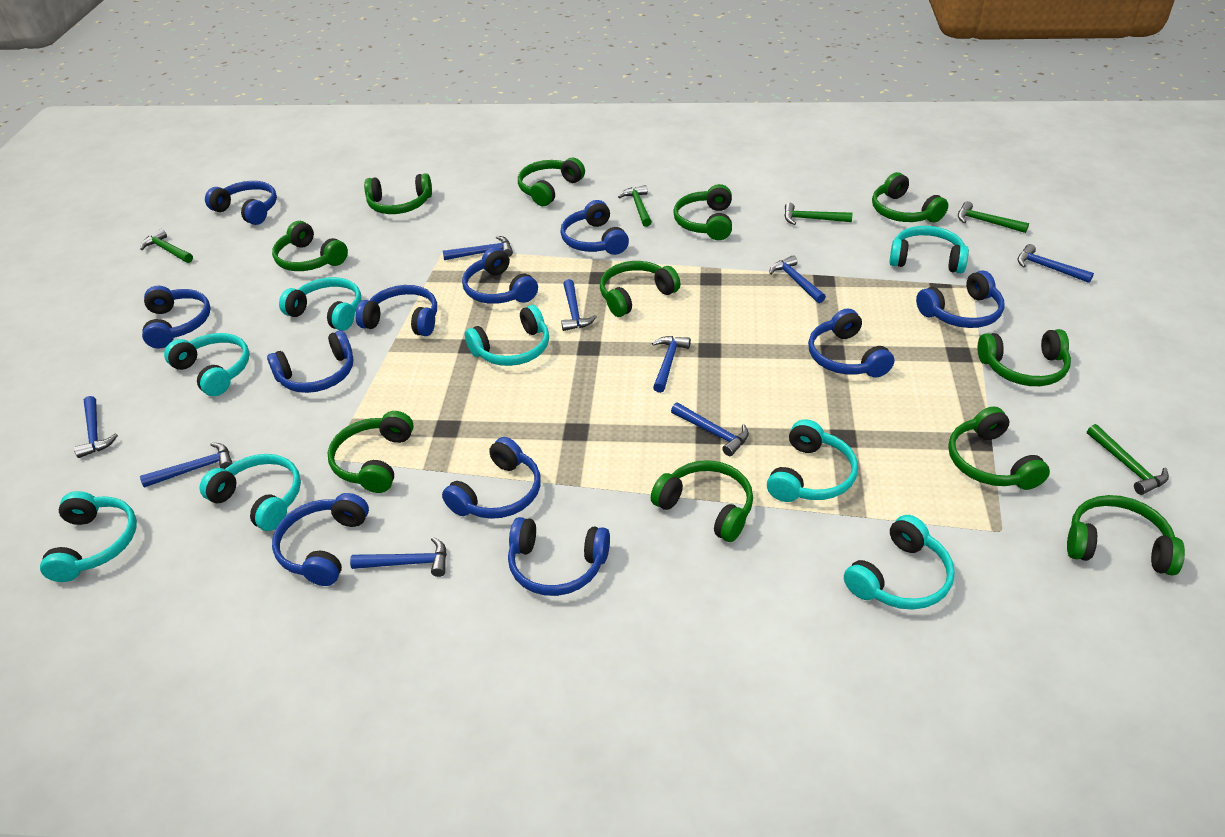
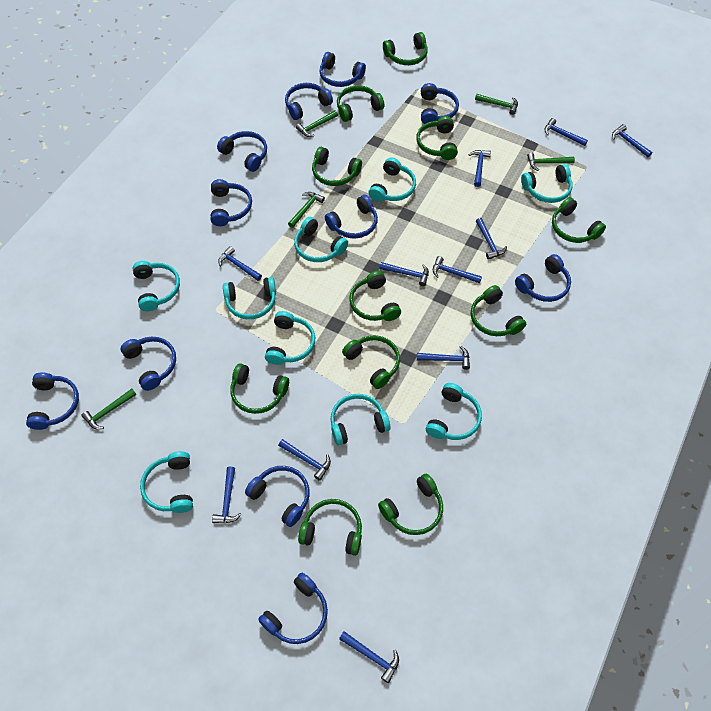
blue hammer: [74,396,118,458] [140,443,233,488] [350,537,447,577] [443,236,513,260] [561,279,597,331] [652,336,691,393] [671,403,749,456] [769,255,826,303] [1018,244,1094,283] = 9 -> [212,466,242,523] [218,246,262,281] [278,439,331,481] [339,631,399,683] [379,262,429,286] [417,346,470,370] [433,256,482,283] [469,150,491,187] [476,218,507,260] [544,118,588,146] [612,124,652,157] = 11
turquoise headphones: [40,491,137,582] [164,333,250,396] [200,454,301,531] [279,277,361,331] [465,305,549,366] [767,419,858,502] [844,515,955,610] [889,226,969,273] = 8 -> [132,261,180,311] [140,451,193,513] [223,277,276,319] [265,311,315,365] [294,217,348,262] [330,394,390,445] [369,158,416,202] [426,383,482,440] [521,164,573,203] = 9

